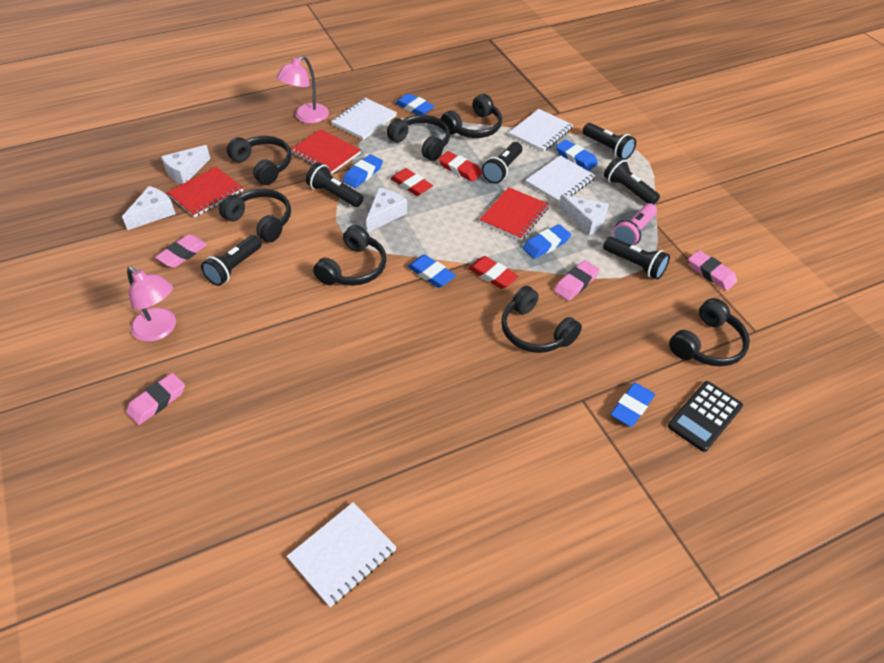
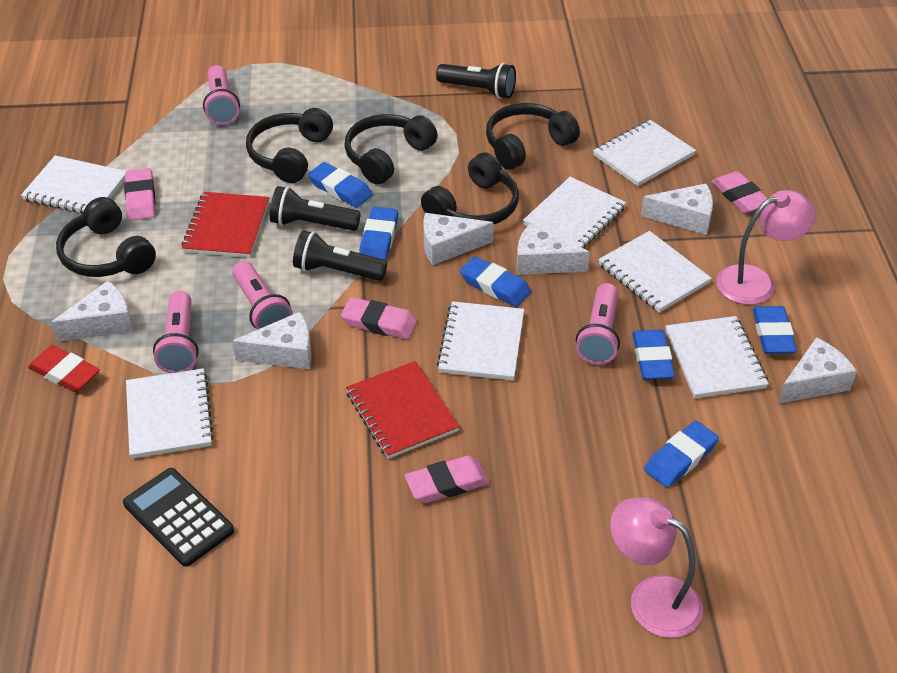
black flashlight: [201,235,262,286] [306,163,363,207] [482,142,522,184] [583,123,636,160] [603,236,670,280] [604,157,660,204] = 6 -> [270,186,361,231] [293,230,387,281] [436,63,516,99] = 3
black headphones: [219,189,291,242] [227,136,292,185] [313,225,387,286] [387,115,450,161] [441,94,502,138] [501,286,582,353] [669,298,750,366] = 7 -> [56,197,156,277] [246,108,333,183] [344,114,438,184] [421,152,519,224] [486,103,580,170] = 5
pink flashlight: [612,203,657,245] = 1 -> [153,291,199,373] [203,65,240,125] [232,261,293,330] [576,283,620,365] = 4
red eraser: [390,168,433,196] [438,151,482,182] [468,256,519,289] = 3 -> [28,345,100,392] = 1
red notebook: [167,167,243,218] [290,129,361,174] [479,187,549,240] = 3 -> [181,192,269,258] [346,361,460,459] = 2
white cheese: [122,186,176,230] [161,145,210,184] [366,188,407,233] [559,194,609,236] = 4 -> [51,281,133,342] [232,312,311,369] [423,213,494,265] [516,223,590,275] [641,184,713,235] [778,337,857,404] = 6
white notebook: [287,502,397,607] [331,98,397,140] [509,109,573,152] [525,155,596,204] = 4 -> [21,156,126,214] [126,368,214,458] [437,301,524,380] [523,177,626,249] [593,120,696,186] [598,231,712,313] [665,316,769,398] = 7

